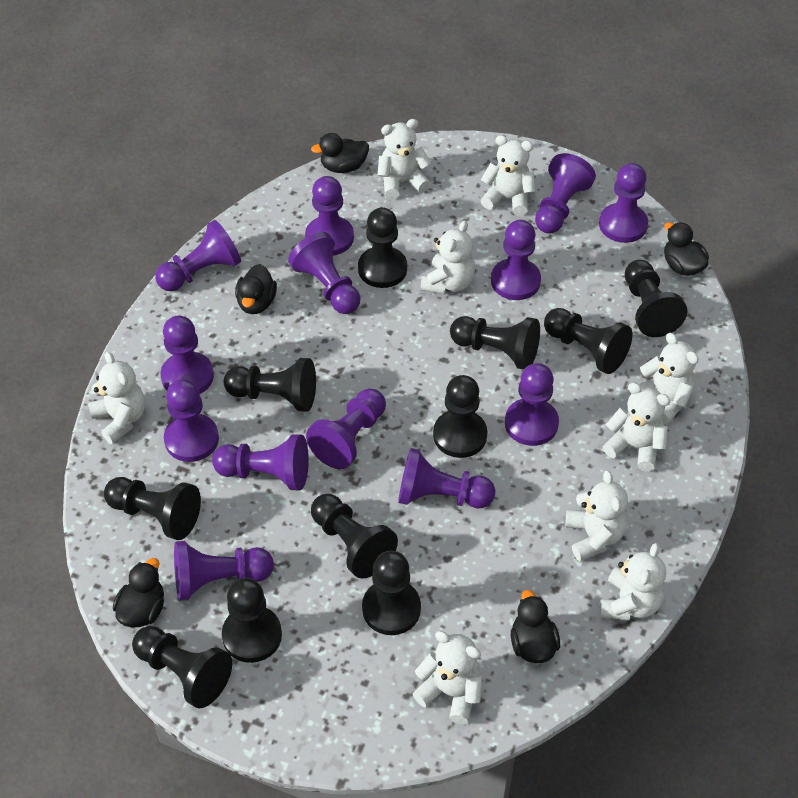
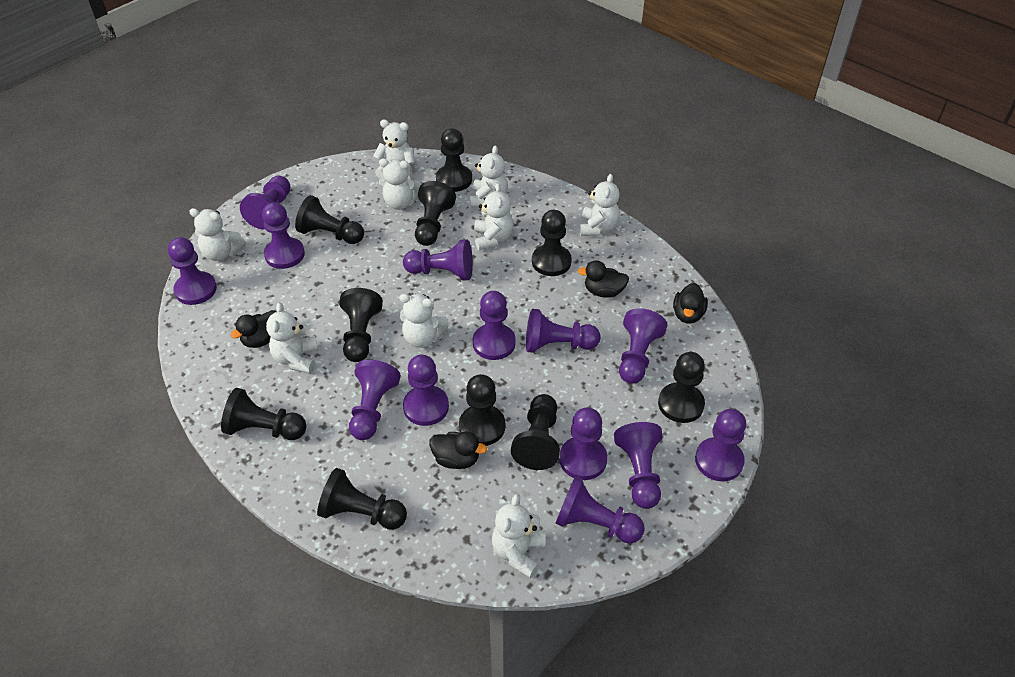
black duck: [113,558,164,627] [235,264,277,314] [311,133,369,173] [511,590,560,663] [664,222,709,276] = 5 -> [231,310,277,348] [429,431,487,469] [578,261,629,298] [673,283,708,324] = 4
black pawn: [104,477,201,540] [132,626,232,708] [222,578,282,663] [224,358,316,412] [311,494,398,578] [358,207,407,288] [362,551,421,635] [433,375,488,458] [450,316,540,370] [544,308,632,374] [625,260,688,337] = 11 -> [221,388,307,440] [295,195,364,244] [317,468,407,530] [339,288,383,362] [415,181,456,246] [436,128,472,192] [459,374,505,446] [511,394,560,470] [532,210,572,276] [658,352,705,423] = 10

